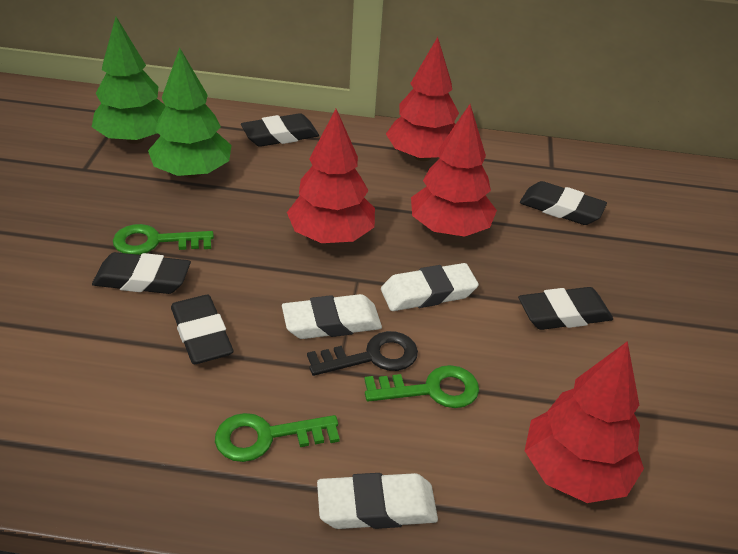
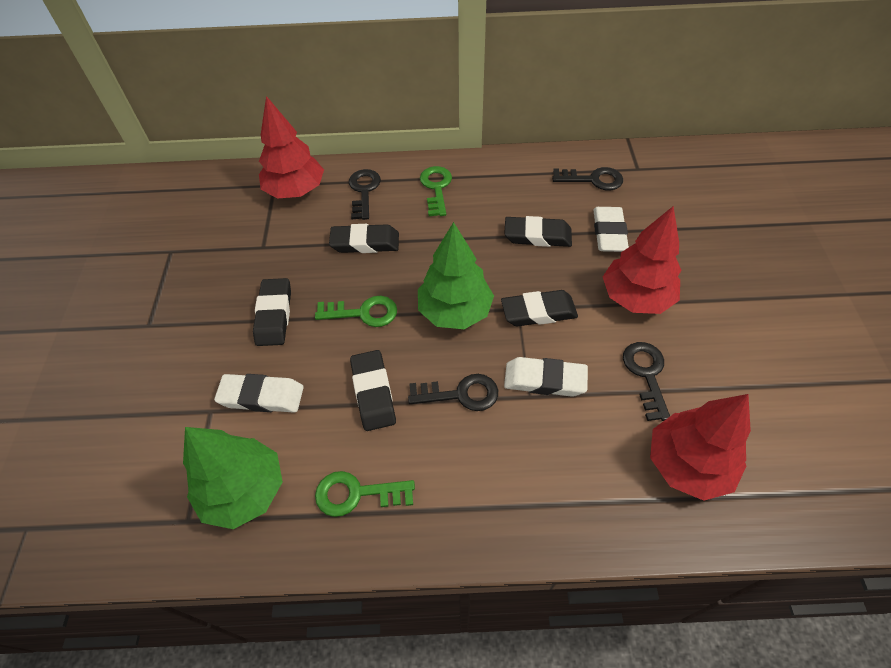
black key: [307,331,418,376] = 1 -> [349,169,381,220] [408,374,498,411] [552,167,623,190] [623,342,670,421] = 4
red tree: [287,109,375,243] [386,37,459,161] [411,104,497,237] [525,341,644,503] = 4 -> [259,96,324,199] [603,206,681,314] [650,394,751,501] = 3

